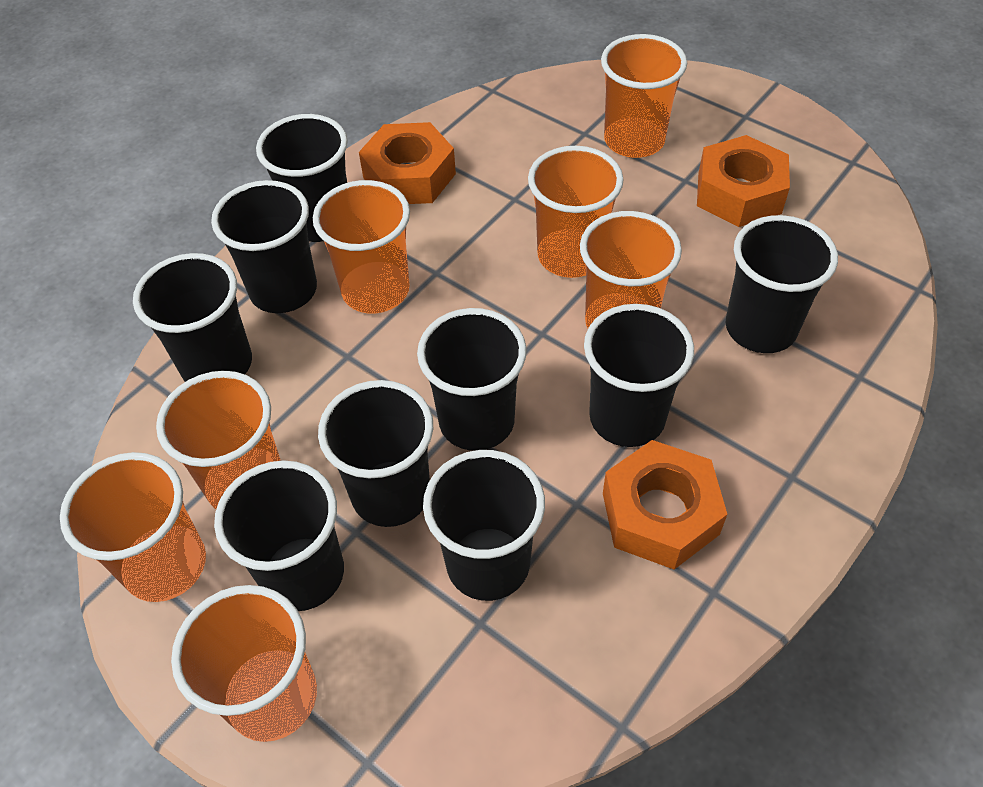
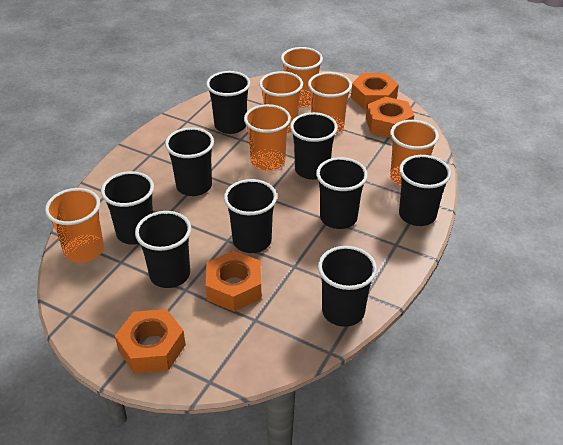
orange cup: [60,452,206,602] [156,371,281,509] [171,585,317,742] [313,180,410,313] [528,146,624,278] [580,211,682,328] [601,34,687,158] = 7 -> [45,188,104,263] [244,104,291,171] [259,71,303,133] [281,47,323,108] [308,72,352,133] [390,120,439,186] = 6
orange nut: [359,122,456,204] [603,440,727,569] [697,135,790,227] = 3 -> [115,309,186,373] [206,250,262,312] [351,73,399,109] [366,97,414,138] = 4

